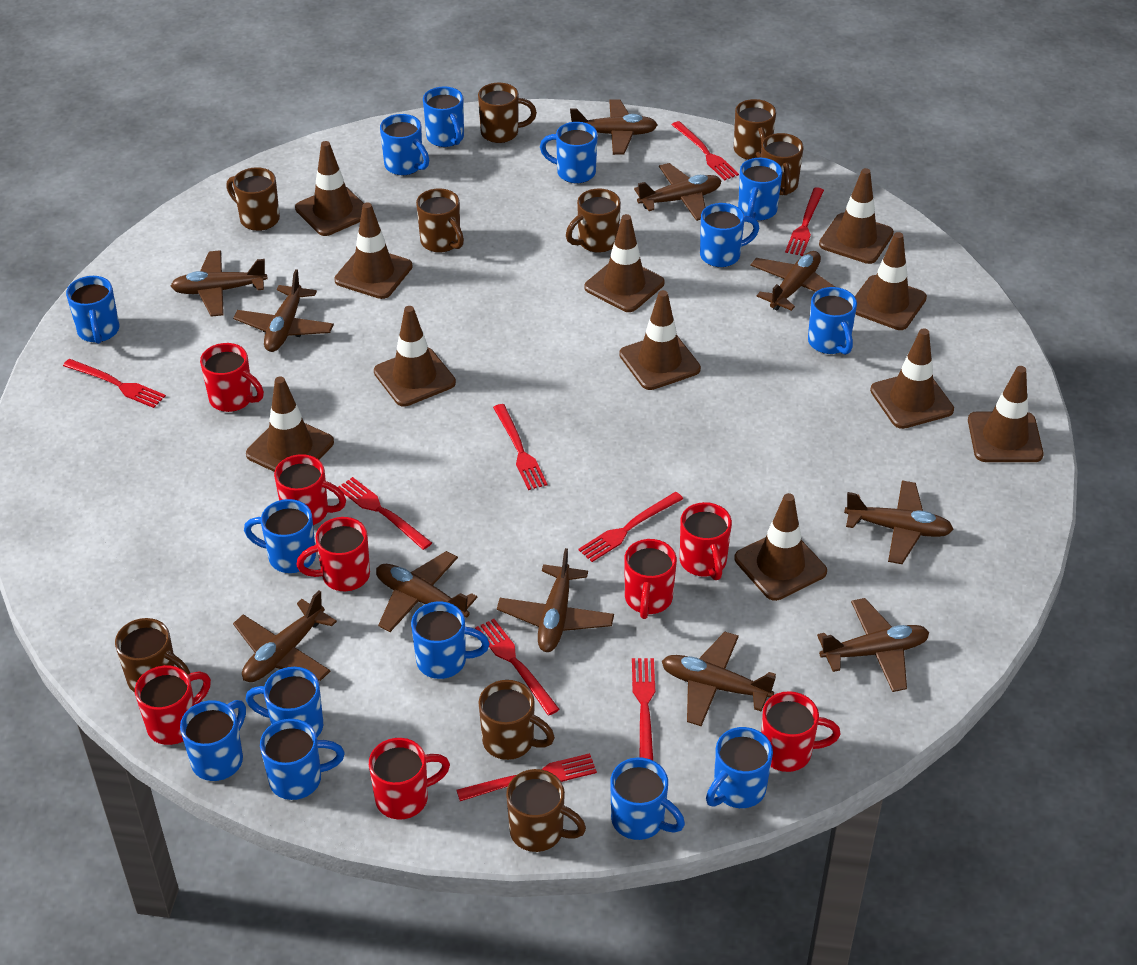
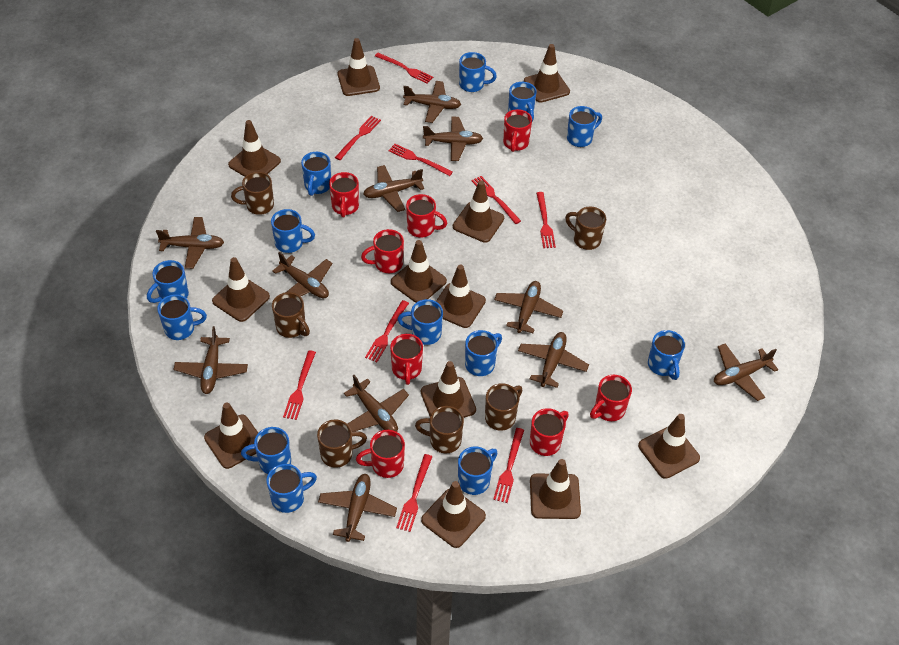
blue mug: [66,276,119,344] [180,700,246,781] [244,499,316,573] [246,667,323,737] [260,719,345,800] [380,114,429,175] [411,601,489,679] [423,86,464,147] [540,122,598,183] [610,757,685,840] [700,203,759,267] [706,727,773,808] [738,158,783,221] [808,287,857,355] = 14 -> [147,260,189,303] [157,294,207,340] [241,427,291,474] [266,464,317,513] [271,209,315,253] [301,152,331,196] [397,299,443,345] [458,447,498,495] [459,52,497,92] [465,330,502,376] [508,82,537,121] [567,106,602,147] [648,330,685,380] = 13
brown mug: [115,618,190,692] [226,167,280,231] [416,188,464,252] [478,83,537,143] [479,680,555,760] [506,769,586,852] [566,188,621,253] [734,99,776,160] [761,133,804,195] = 9 -> [231,172,274,215] [272,292,310,338] [317,419,367,468] [415,406,464,454] [485,383,522,431] [565,207,606,250] = 6
brown traffic cone: [246,376,334,472] [295,141,364,236] [334,202,413,299] [374,306,456,407] [584,214,665,312] [619,290,701,390] [734,493,827,601] [819,168,894,264] [855,232,927,330] [870,328,954,429] [968,366,1043,462] = 11 -> [204,403,258,469] [212,257,270,322] [228,120,281,177] [338,38,380,96] [391,240,447,303] [421,361,476,418] [421,481,486,548] [436,265,486,328] [453,180,504,243] [524,44,570,103] [530,459,581,519] [638,414,700,479] = 12

